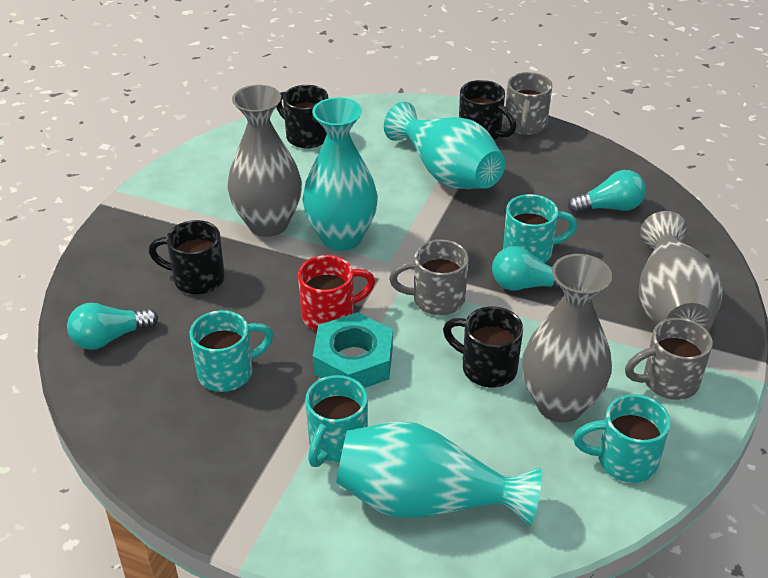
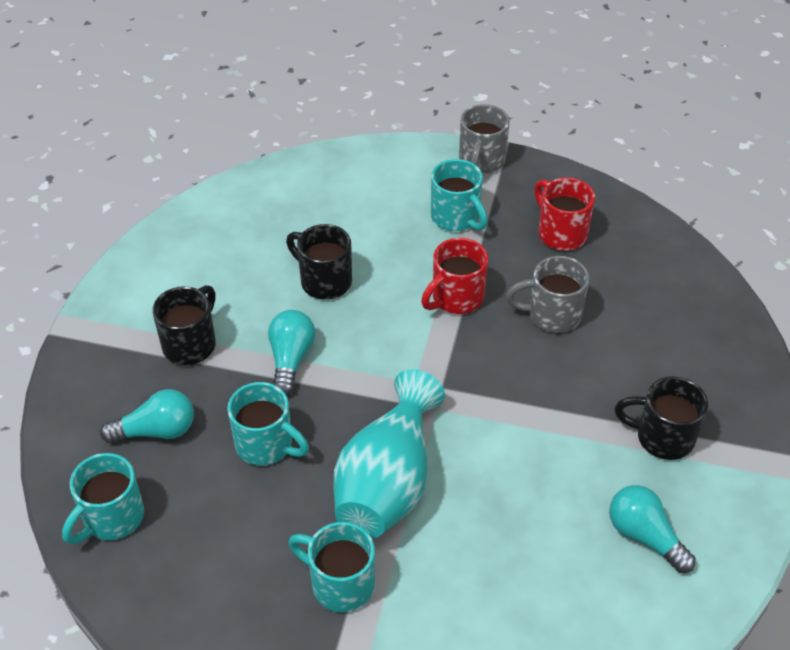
black mug: [149,220,225,295] [276,85,328,149] [443,306,523,388] [459,80,517,140] = 4 -> [152,285,216,365] [286,224,352,300] [615,376,708,460] = 3
grey mug: [389,239,469,315] [505,72,552,135] [625,318,713,400] = 3 -> [459,104,510,174] [506,256,589,333] = 2
grey vase: [228,85,302,237] [522,254,612,423] [638,211,723,331] = 3 -> none = 0
red mug: [298,255,375,331] = 1 -> [421,238,488,314] [534,178,595,251] = 2
turquoise nut: [313,312,393,388] = 1 -> none = 0
turquoise vase: [302,97,378,251] [336,421,542,527] [384,102,505,189] = 3 -> [333,369,445,539] = 1

